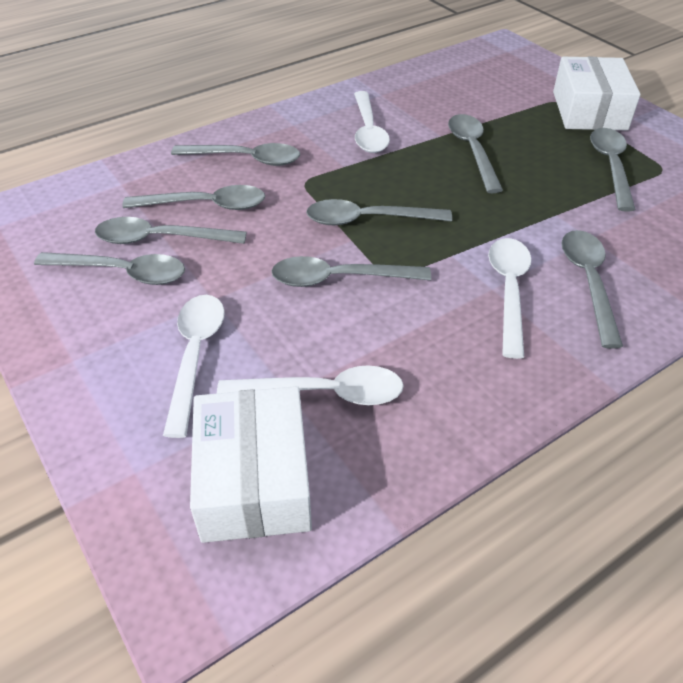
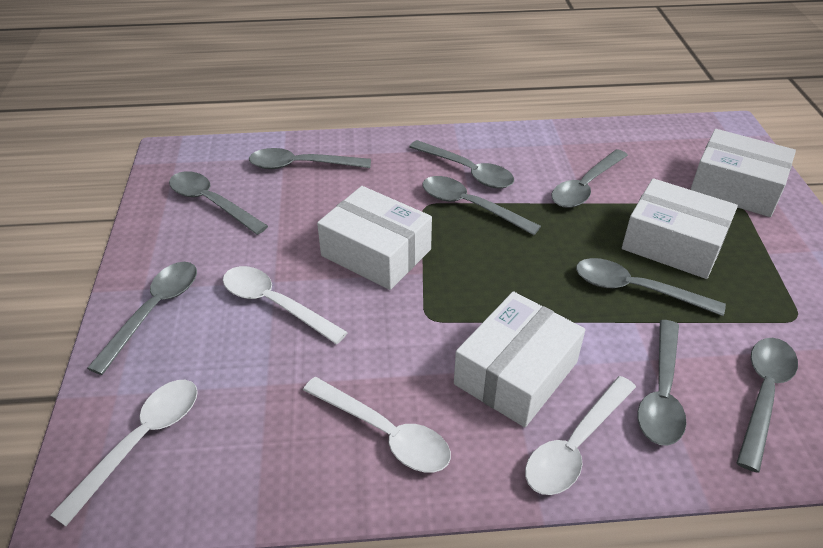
white box: [190,386,312,543] [553,57,641,130] = 2 -> [317,186,432,290] [454,291,585,427] [622,178,738,279] [690,129,796,217] = 4

